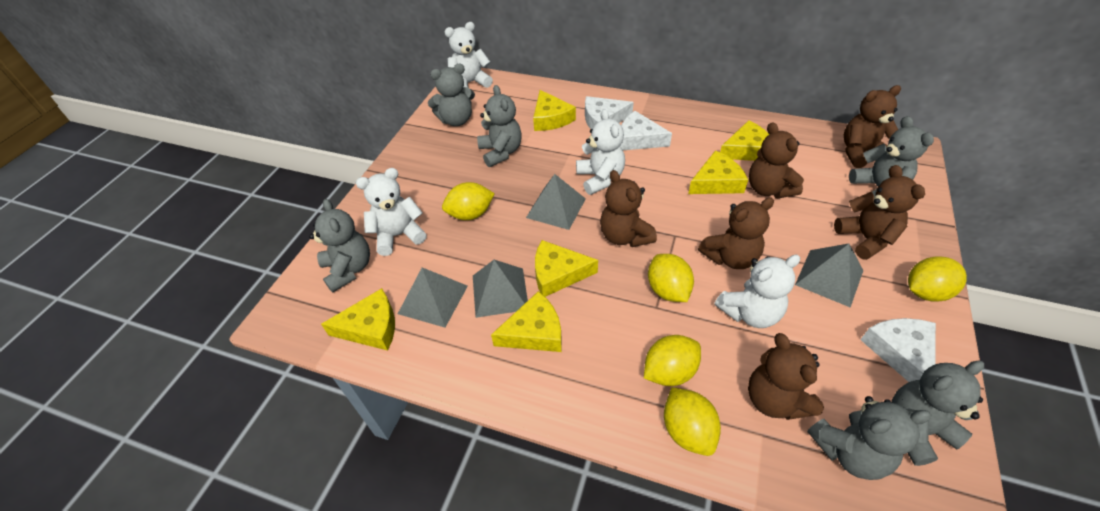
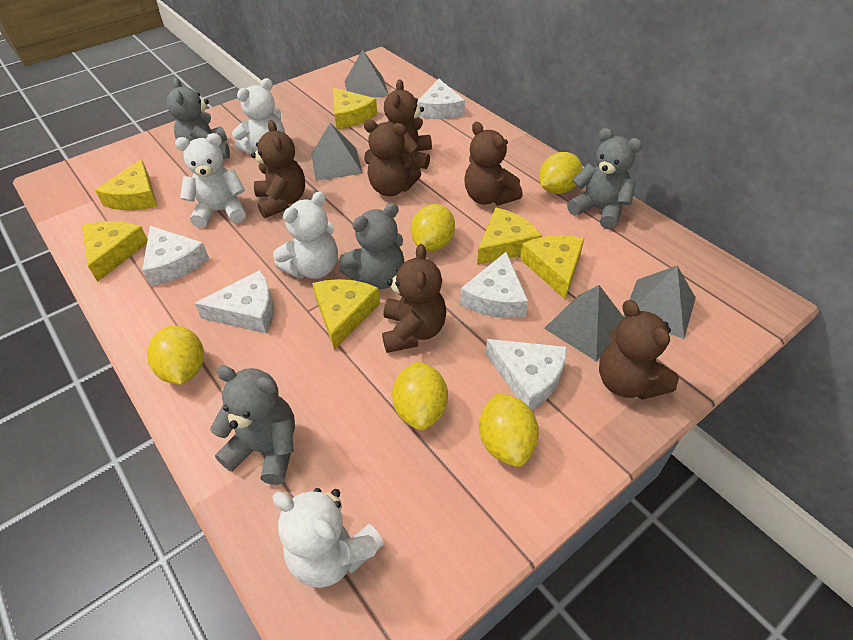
grey teddy bear: [309,199,370,293] [428,64,475,126] [477,85,522,167] [807,396,932,480] [849,116,934,196] [891,361,984,466] = 6 -> [167,78,230,159] [210,365,295,485] [339,203,404,289] [567,128,642,230] = 4
white cheese: [585,96,634,129] [620,111,672,150] [860,318,936,382] = 3 -> [142,226,209,286] [194,270,274,334] [417,79,465,119] [460,252,528,318] [486,339,567,410] = 5

